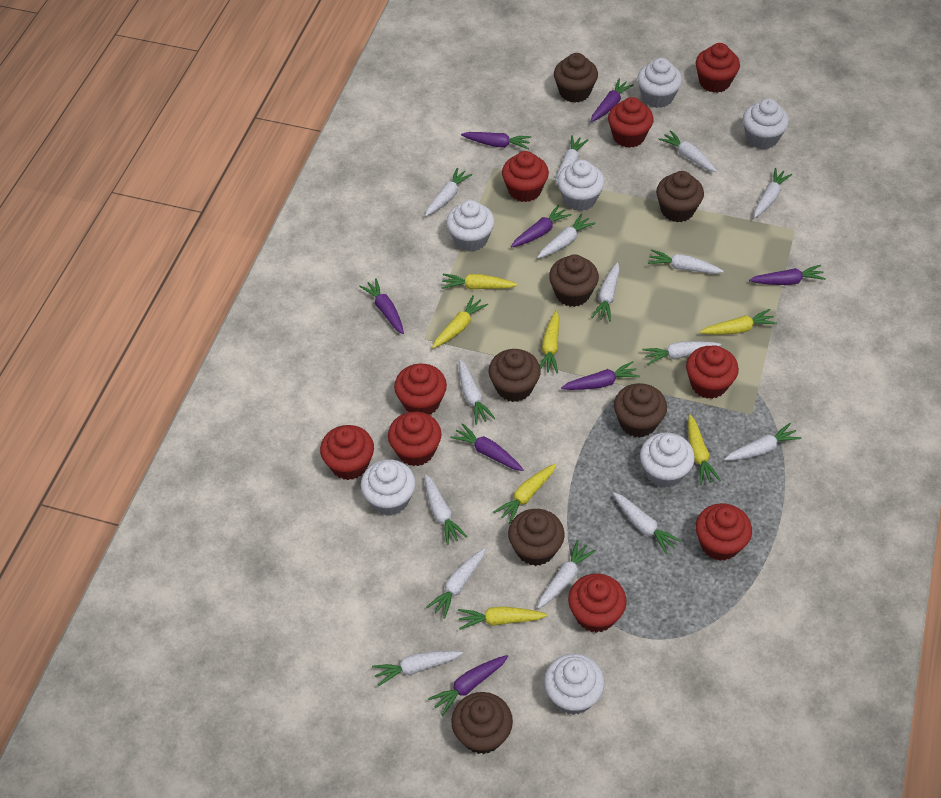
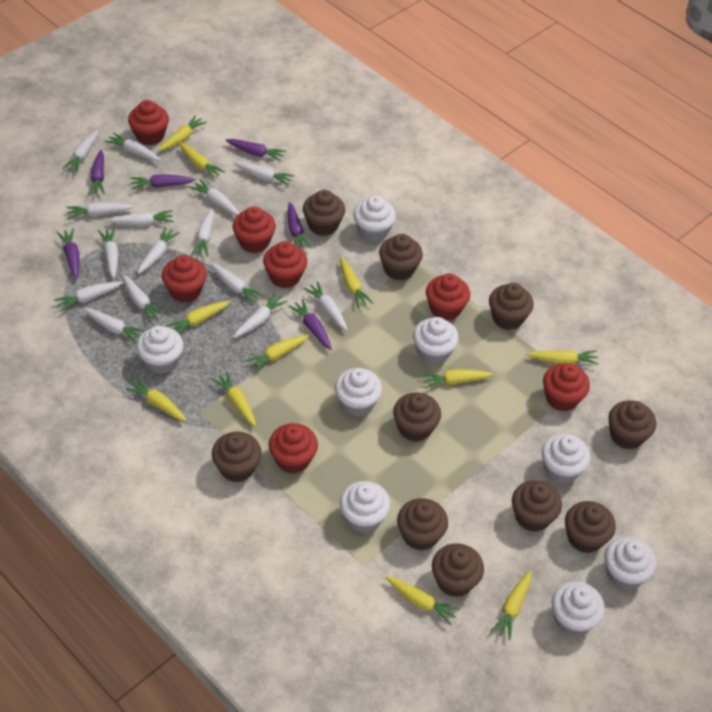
brown cupcake: [451,692,513,754] [489,349,541,402] [508,509,565,566] [549,254,599,307] [554,53,598,103] [614,383,667,438] [656,171,704,222] = 7 -> [212,432,262,482] [303,190,345,236] [379,234,423,281] [393,393,441,442] [397,498,448,551] [432,543,484,597] [489,283,533,330] [512,480,562,532] [565,501,616,553] [608,400,656,449] = 10
purple carrot: [359,278,404,334] [428,655,508,716] [450,423,524,471] [461,132,531,149] [511,205,571,247] [561,361,640,390] [591,78,634,122] [749,265,826,285] = 8 -> [57,229,80,279] [88,150,105,195] [131,174,195,189] [225,139,286,162] [288,202,312,250] [288,299,332,350] = 6
red cupcake: [320,425,374,480] [388,411,442,466] [394,364,447,415] [502,151,549,202] [568,573,627,633] [608,97,654,148] [686,345,739,399] [696,43,740,93] [696,503,752,561] = 9 -> [128,100,169,145] [162,255,207,303] [233,207,276,253] [263,241,307,288] [269,423,318,474] [426,274,470,321] [543,363,590,411] = 7
white cupcake: [361,460,416,515] [446,200,495,252] [544,654,605,715] [557,160,605,211] [637,58,682,108] [640,432,695,488] [743,99,789,149] = 7 -> [136,326,183,374] [335,368,382,417] [340,481,390,533] [353,196,396,242] [413,317,459,365] [542,434,590,484] [552,581,605,636] [605,537,656,590] = 8
yellow carrot: [432,295,488,349] [441,274,518,290] [458,606,548,630] [494,463,557,524] [540,311,559,373] [688,415,721,485] [700,309,777,335] = 7 -> [125,377,187,421] [159,115,207,151] [166,301,230,333] [179,142,225,180] [211,371,256,427] [245,335,309,373] [340,257,374,308] [385,576,460,625] [422,369,493,388] [491,571,532,640] [528,350,599,365] = 11

